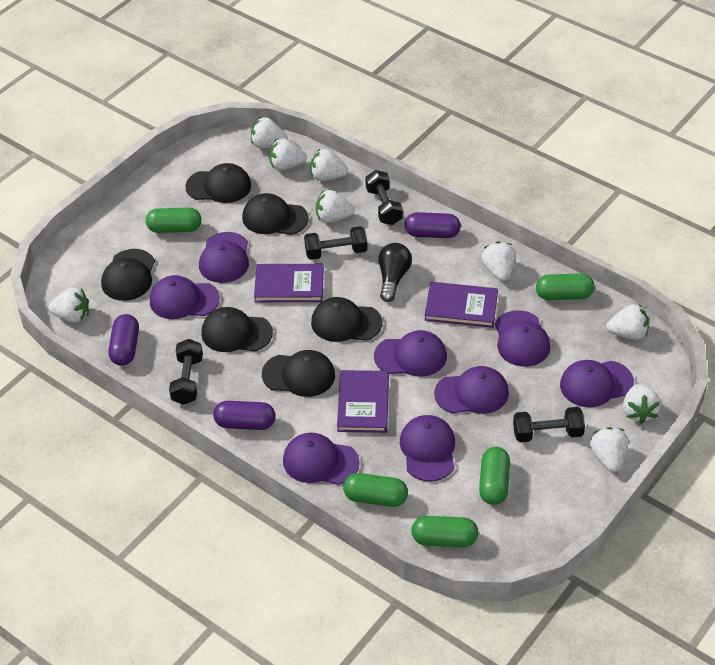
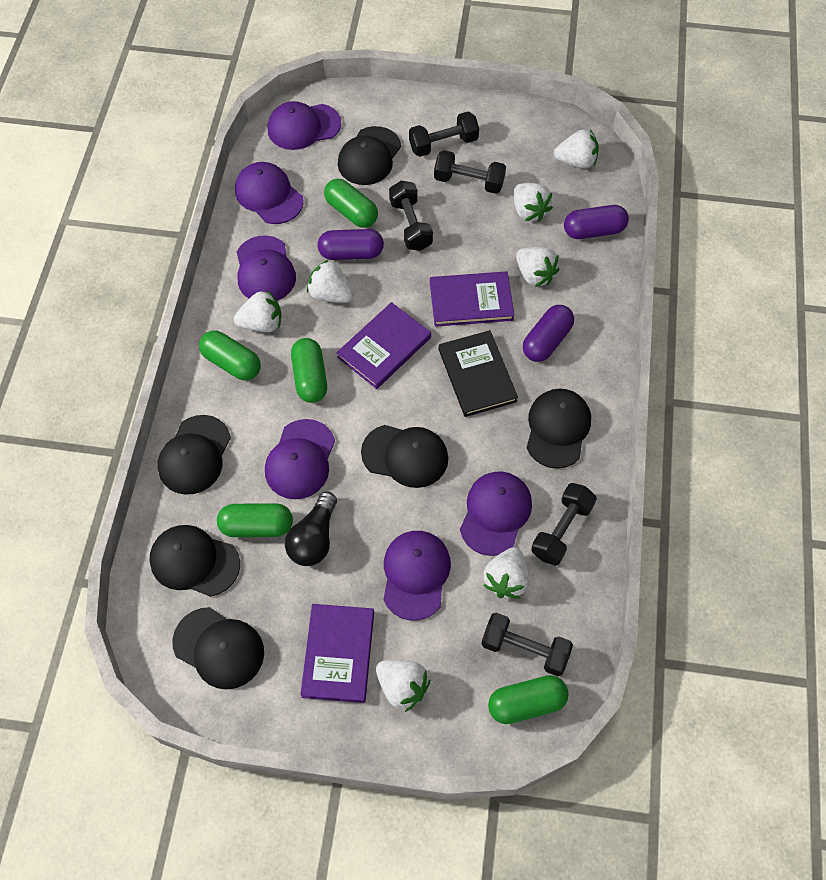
black book: none = 0 -> [439,330,518,417] = 1
black dumbbell: [169,339,203,405] [304,226,368,260] [365,170,403,225] [513,407,585,442] = 4 -> [389,181,433,251] [409,112,479,157] [434,150,506,194] [481,613,573,676] [531,483,597,566] = 5
purple cap: [150,275,220,319] [199,232,249,283] [283,433,360,485] [374,330,447,377] [400,415,455,482] [434,366,509,414] [495,310,550,367] [560,360,634,407] = 8 -> [235,162,304,224] [237,235,296,301] [265,419,335,499] [268,101,341,150] [383,531,451,620] [460,472,532,556] = 6
white strawberry: [48,288,89,323] [251,117,288,148] [269,138,307,171] [311,149,348,181] [316,190,355,223] [481,241,516,281] [590,427,628,472] [606,304,649,340] [623,384,661,424] = 9 -> [234,290,281,332] [307,260,353,303] [376,660,430,712] [483,547,529,599] [514,183,553,222] [516,247,559,287] [554,129,599,169] = 7

